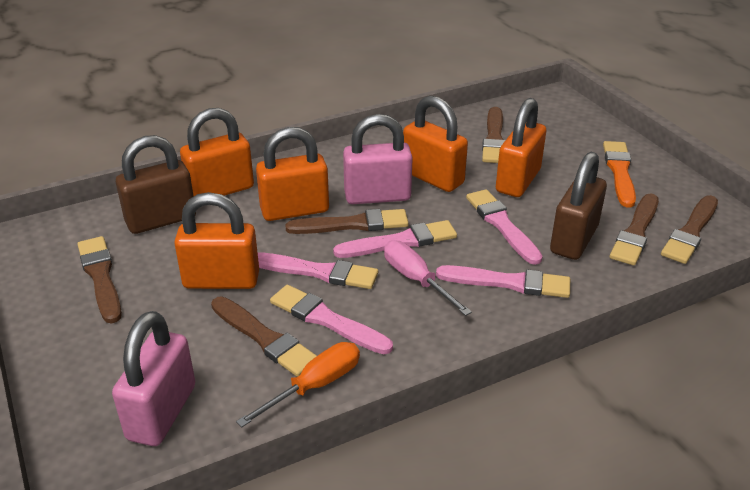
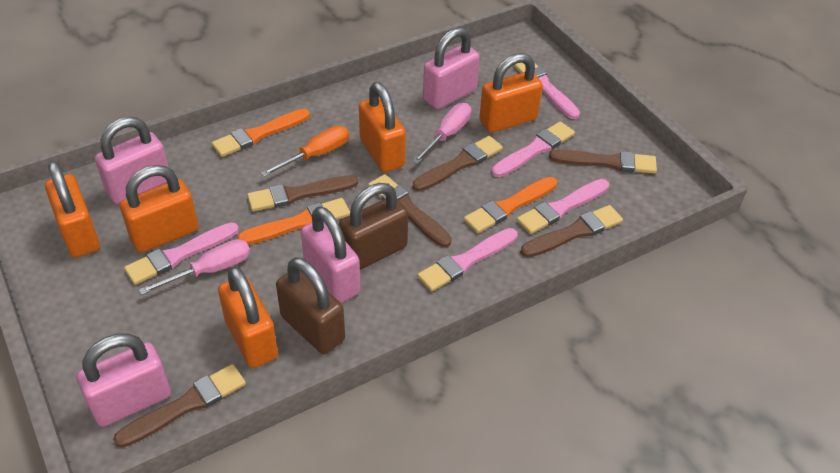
orange brush: [603,141,636,208] = 1 -> [212,109,310,157] [237,198,350,245] [464,177,557,233] = 3
pink padlock: [112,311,195,446] [343,114,413,204] = 2 -> [77,333,171,427] [95,117,169,204] [301,206,361,303] [423,27,480,109] = 4
pink screwdriver: [384,240,472,316] = 1 -> [139,239,250,295] [412,103,472,164] = 2

